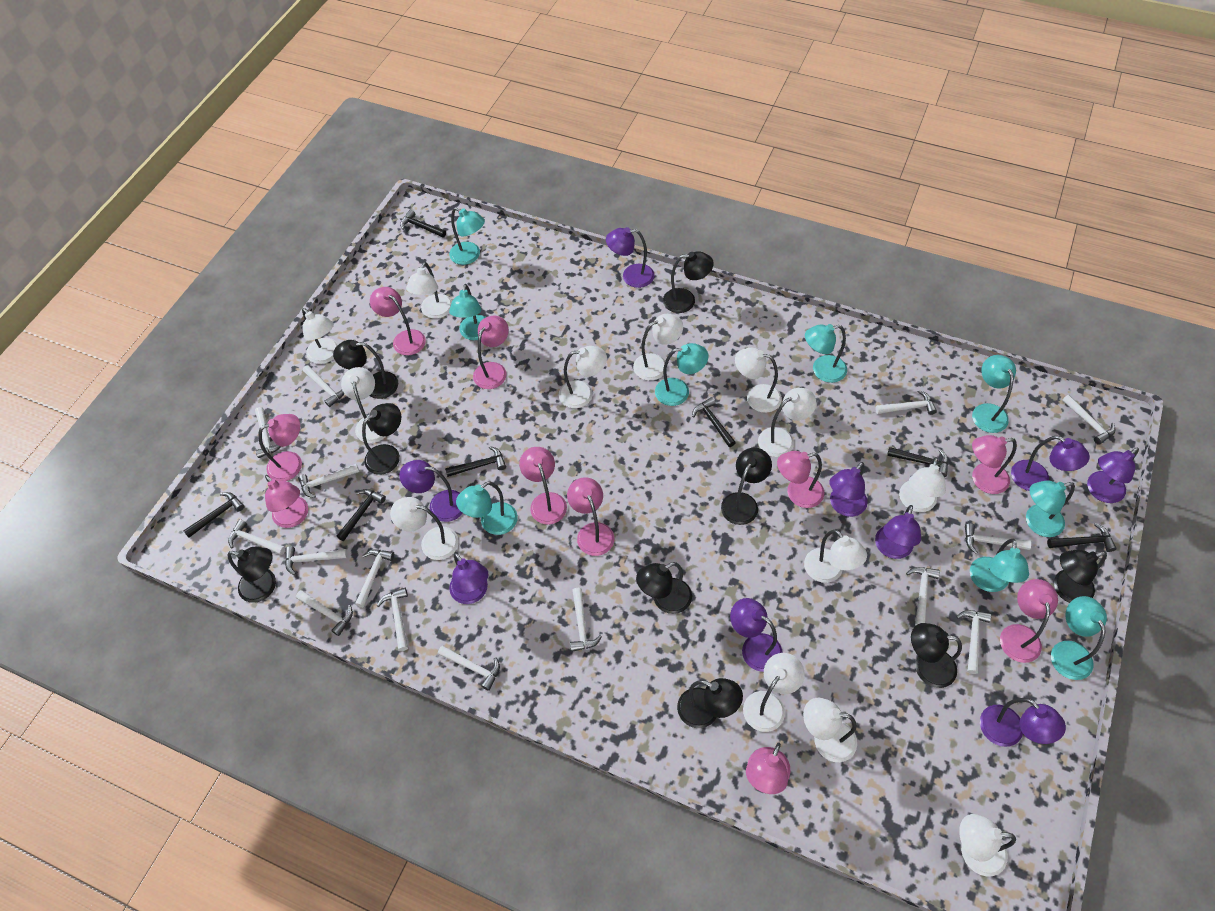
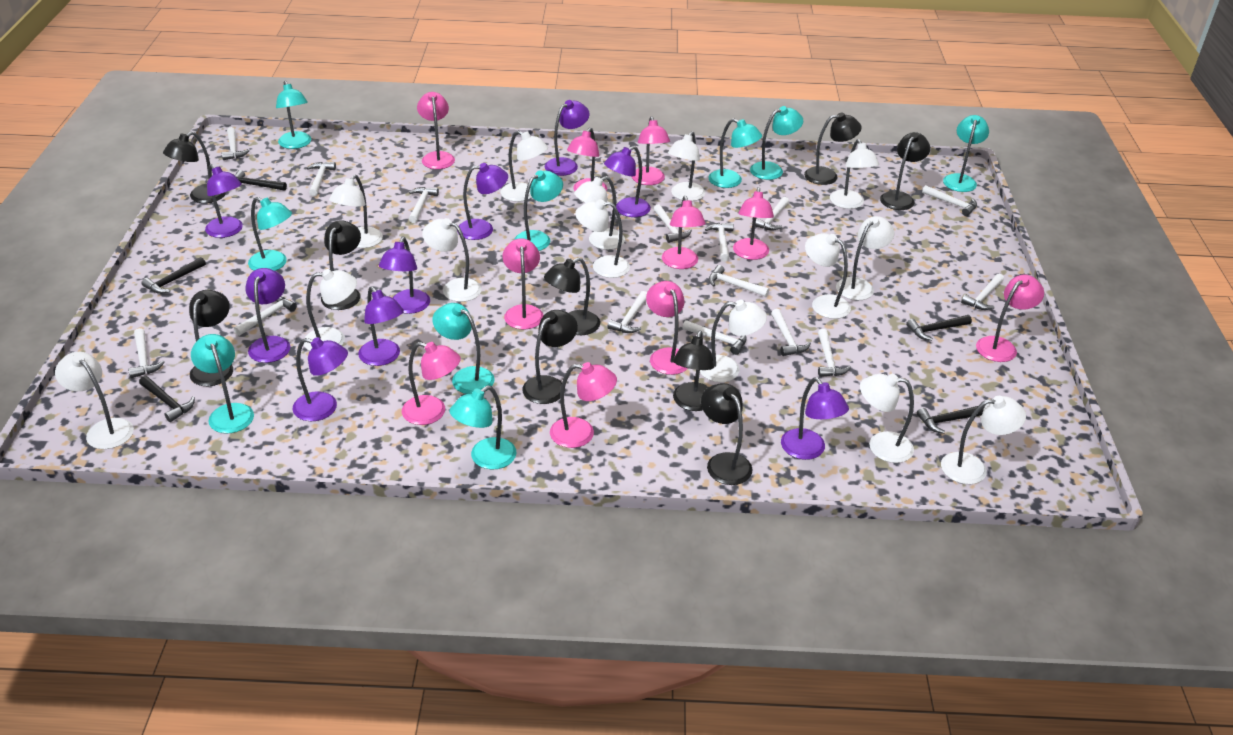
black hammer: [183,492,244,538] [337,489,386,541] [400,209,446,237] [445,446,506,477] [692,397,736,447] [887,447,949,477] [1047,523,1117,552] = 7 -> [139,376,195,422] [142,257,206,294] [235,170,287,191] [906,315,972,341] [917,406,985,434] = 5
white lamp: [302,308,338,364] [341,367,386,443] [390,497,459,560] [406,262,452,319] [559,346,607,408] [633,314,683,381] [735,348,782,413] [743,653,805,732] [758,388,817,457] [803,698,857,762] [804,530,867,583] [899,457,946,512] [959,814,1016,876] = 13 -> [55,352,134,449] [304,269,357,351] [329,175,383,248] [422,218,482,302] [500,131,548,202] [574,176,625,250] [575,199,630,278] [668,131,705,201] [700,300,767,382] [805,233,851,319] [830,139,879,209] [836,216,894,300] [860,374,914,463] [941,396,1026,484] = 14

